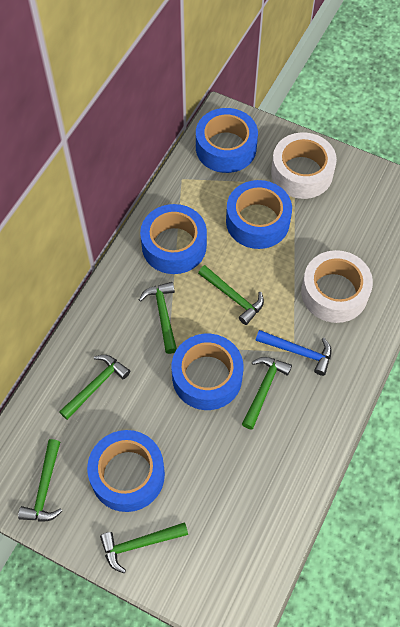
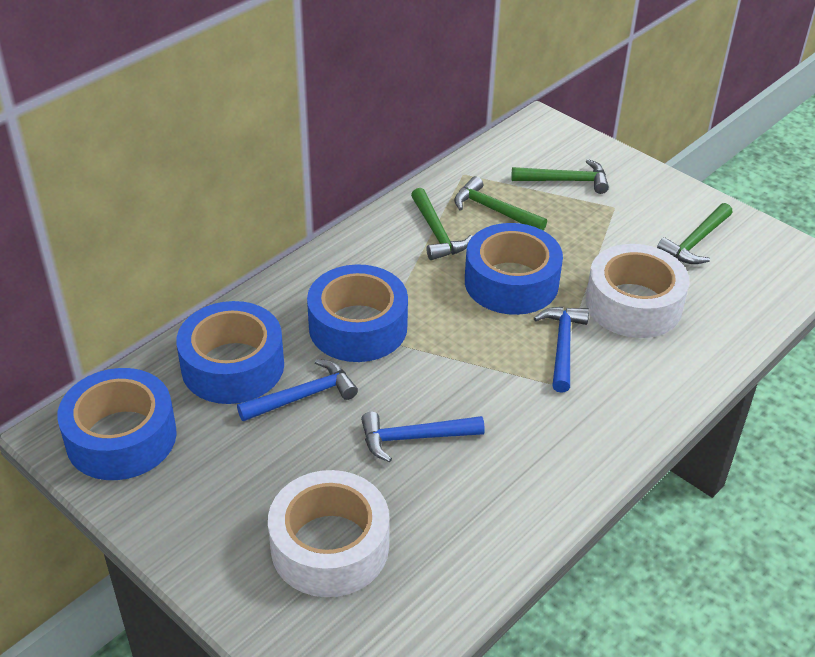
blue hammer: [256,330,332,376] = 1 -> [237,359,358,421] [361,412,485,462] [534,307,589,393] = 3
blue tape: [87,430,165,512] [140,204,207,274] [172,334,243,410] [196,108,258,173] [226,180,292,249] = 5 -> [57,368,177,480] [176,301,284,404] [307,264,408,362] [465,223,563,315] = 4
green hammer: [18,439,62,522] [59,355,130,420] [100,522,188,573] [139,282,177,354] [198,265,264,325] [242,357,292,430] = 6 -> [411,188,473,260] [454,176,547,230] [511,159,609,194] [657,203,733,264] = 4

